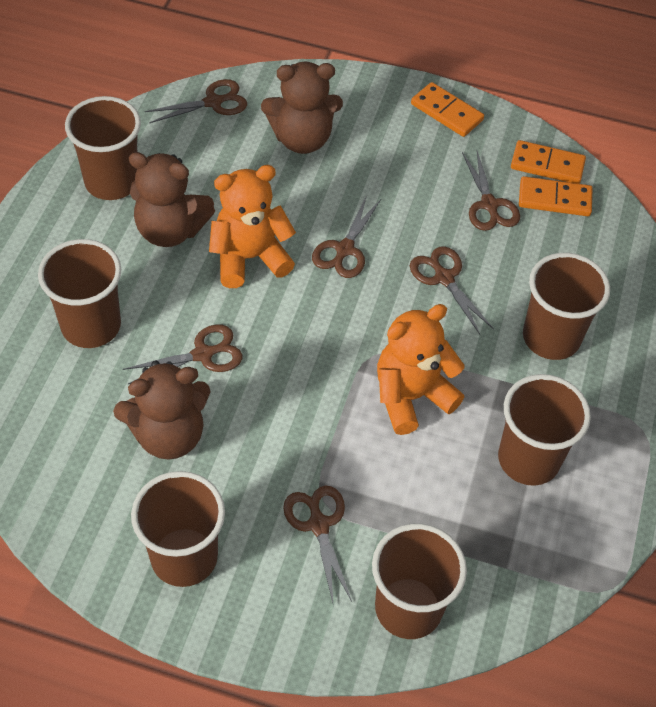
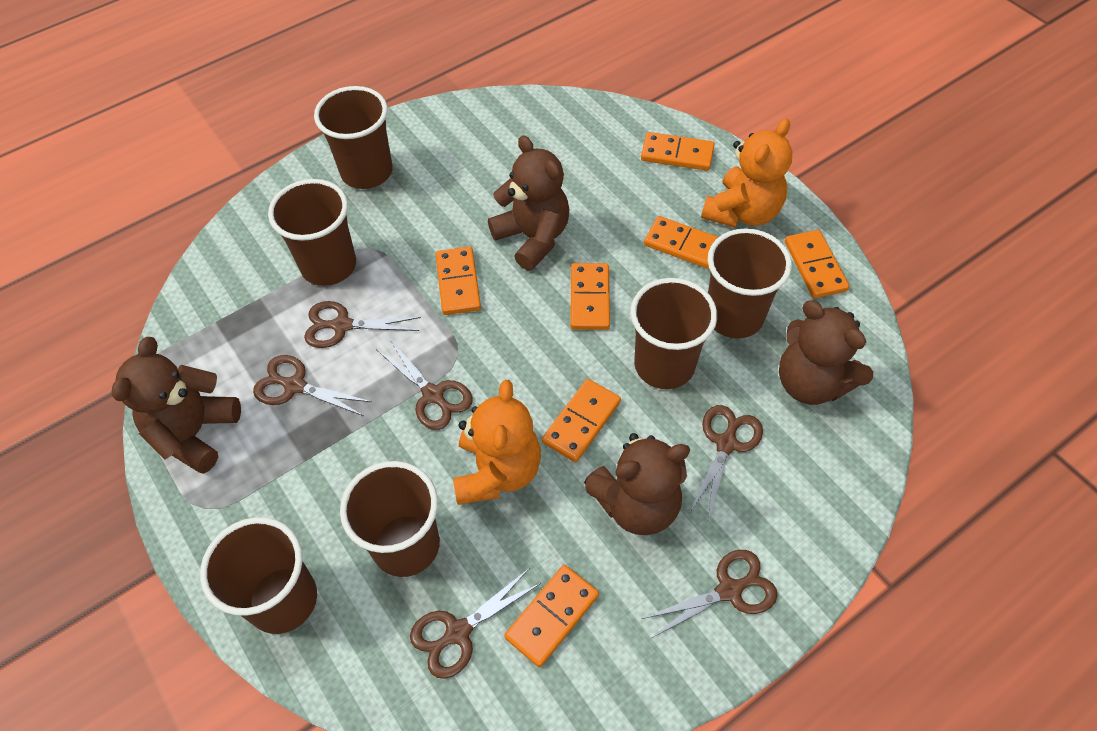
brown teddy bear: [113,360,211,460] [129,152,215,247] [261,62,343,154] = 3 -> [112,337,241,474] [488,135,569,270] [584,433,690,535] [779,300,873,405] = 4
orange domino: [411,82,484,137] [511,140,586,184] [519,176,593,216] = 3 -> [435,247,481,315] [504,565,599,667] [542,379,621,462] [570,263,610,330] [641,132,715,171] [644,216,718,270] [785,230,849,298] = 7

